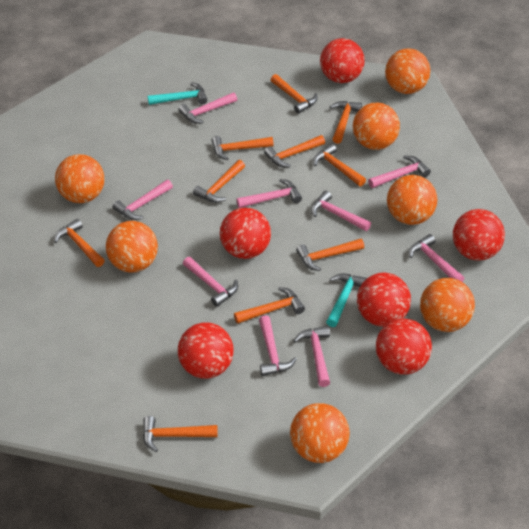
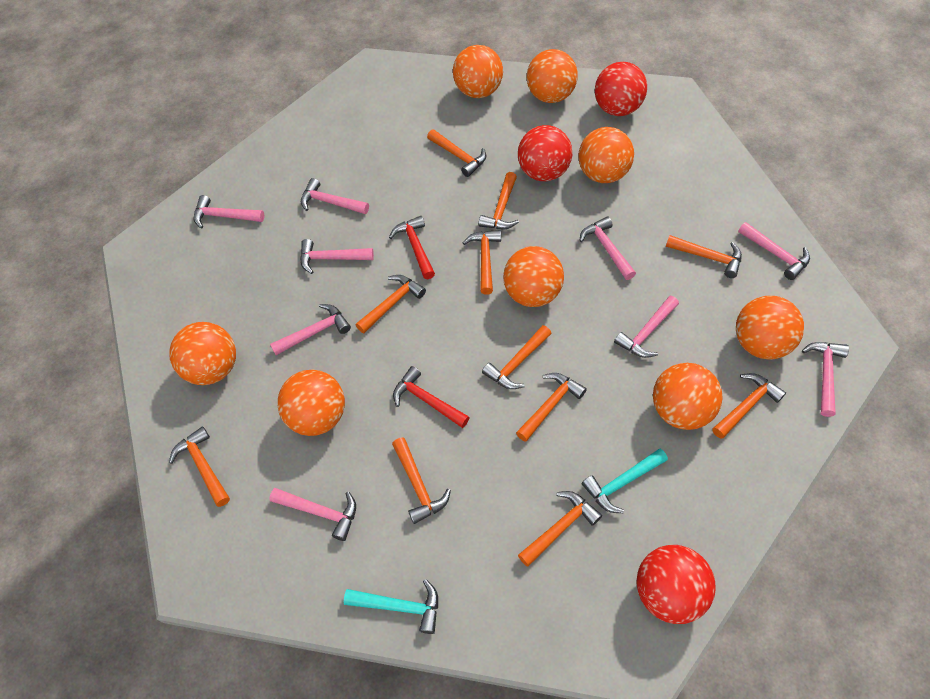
orange ball: [55,154,104,203] [106,221,158,273] [290,403,350,463] [353,102,400,150] [385,49,430,94] [387,175,437,225] [420,278,475,332] = 7 -> [169,322,236,385] [278,370,345,436] [453,45,503,98] [503,246,564,307] [527,49,578,103] [578,127,634,183] [653,363,723,430] [736,296,804,360] = 8
orange hammer: [54,219,105,267] [143,416,218,452] [193,160,245,203] [211,136,274,160] [234,287,305,324] [264,135,325,167] [271,74,317,114] [296,239,364,271] [313,144,366,186] [330,101,362,144] = 10 -> [169,426,230,507] [356,275,426,333] [392,437,451,524] [427,129,486,177] [463,230,501,295] [478,172,519,229] [482,325,552,389] [516,373,587,442] [518,491,602,567] [666,235,742,278] [712,373,786,439] = 11
red ball: [178,322,234,379] [220,208,271,259] [320,38,365,83] [357,273,411,327] [376,319,432,374] [453,209,505,261] = 6 -> [518,125,572,181] [595,62,647,116] [637,545,715,624] = 3
red hammer: none = 0 -> [389,216,435,279] [393,366,470,428] = 2

